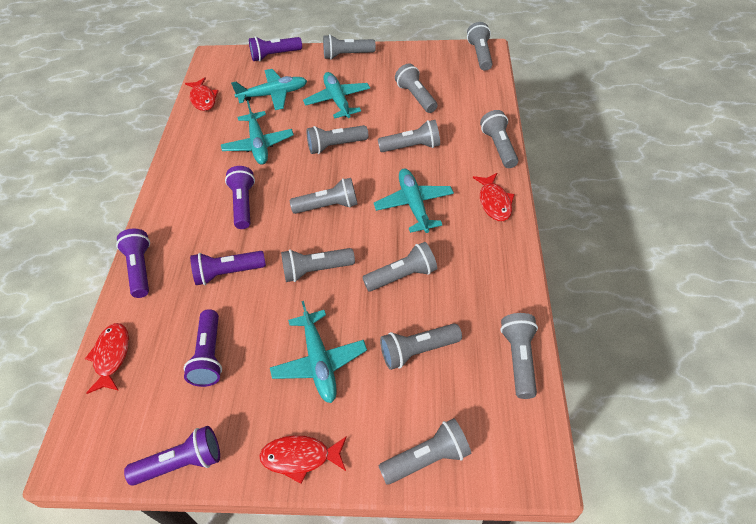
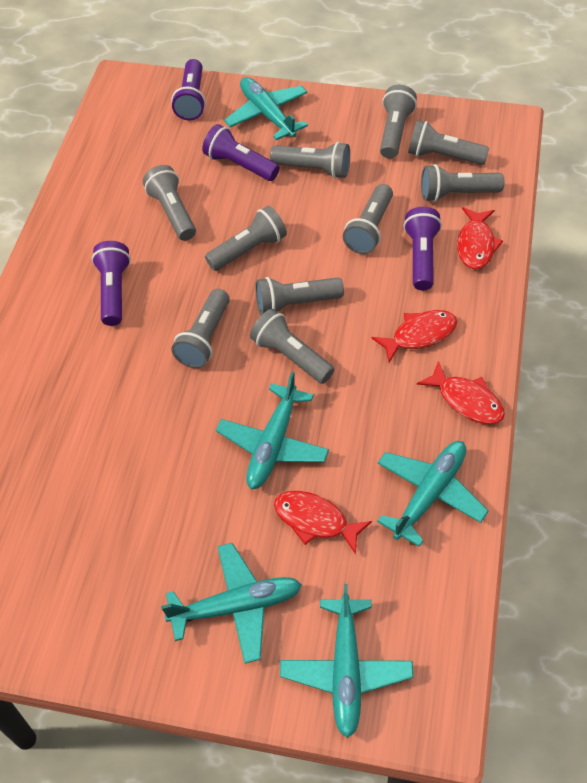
grey flashlight: [281,248,355,282] [290,178,358,214] [306,125,369,154] [323,34,376,60] [362,242,437,291] [378,120,440,152] [379,418,471,485] [380,324,462,370] [395,64,438,113] [467,22,493,71] [480,110,518,168] [501,313,538,399] = 12 -> [143,165,196,241] [171,289,230,368] [205,206,287,271] [250,309,334,384] [255,277,344,315] [270,142,350,179] [343,184,393,254] [380,85,417,158] [408,120,489,165] [421,164,504,202] = 10
purple flashlight: [116,229,150,298] [124,426,220,486] [184,309,222,387] [190,251,266,285] [225,166,255,229] [249,37,302,62] = 6 -> [92,241,131,326] [171,59,206,120] [202,124,280,181] [404,207,442,291] = 4

